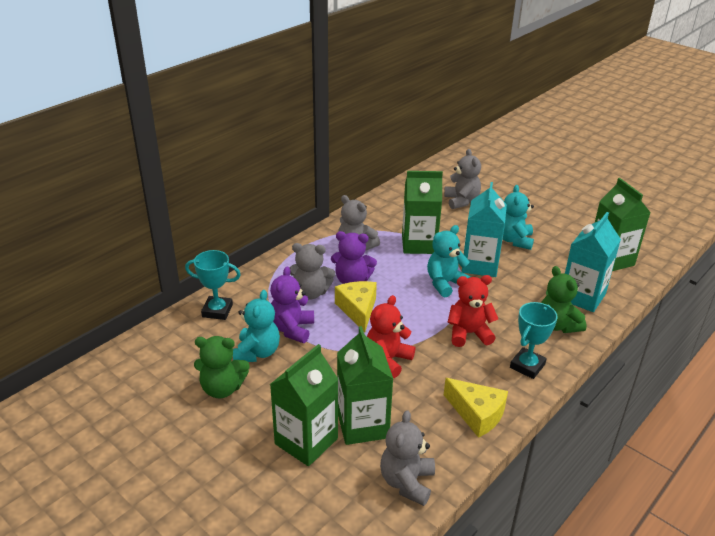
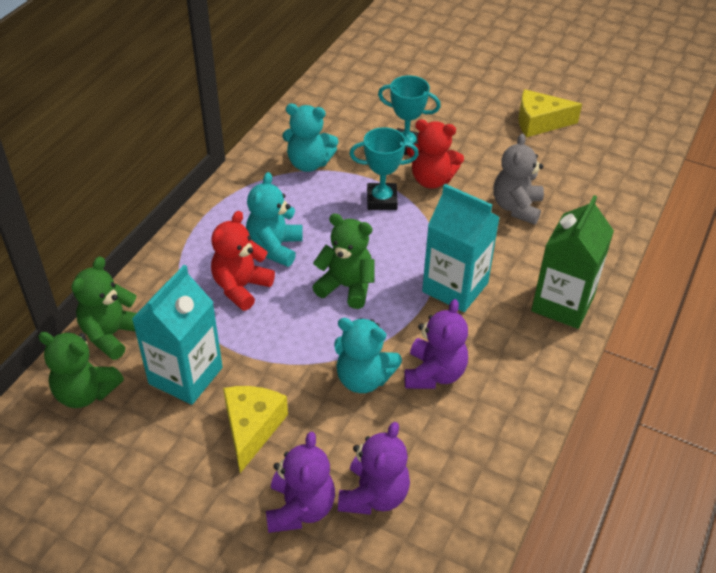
green carton: [270,344,338,466] [337,326,393,445] [402,171,443,254] [595,178,651,271] = 4 -> [531,195,614,329] = 1
green teddy bear: [194,336,250,398] [541,266,587,333] = 2 -> [38,332,124,408] [71,257,137,360] [312,213,375,309] = 3
grey teddy bear: [289,243,335,299] [338,195,380,251] [380,410,435,506] [444,149,481,209] = 4 -> [494,134,544,225] = 1
purple teddy bear: [270,266,314,343] [331,231,377,284] = 2 -> [266,432,335,533] [338,422,410,515] [405,299,468,389] = 3

